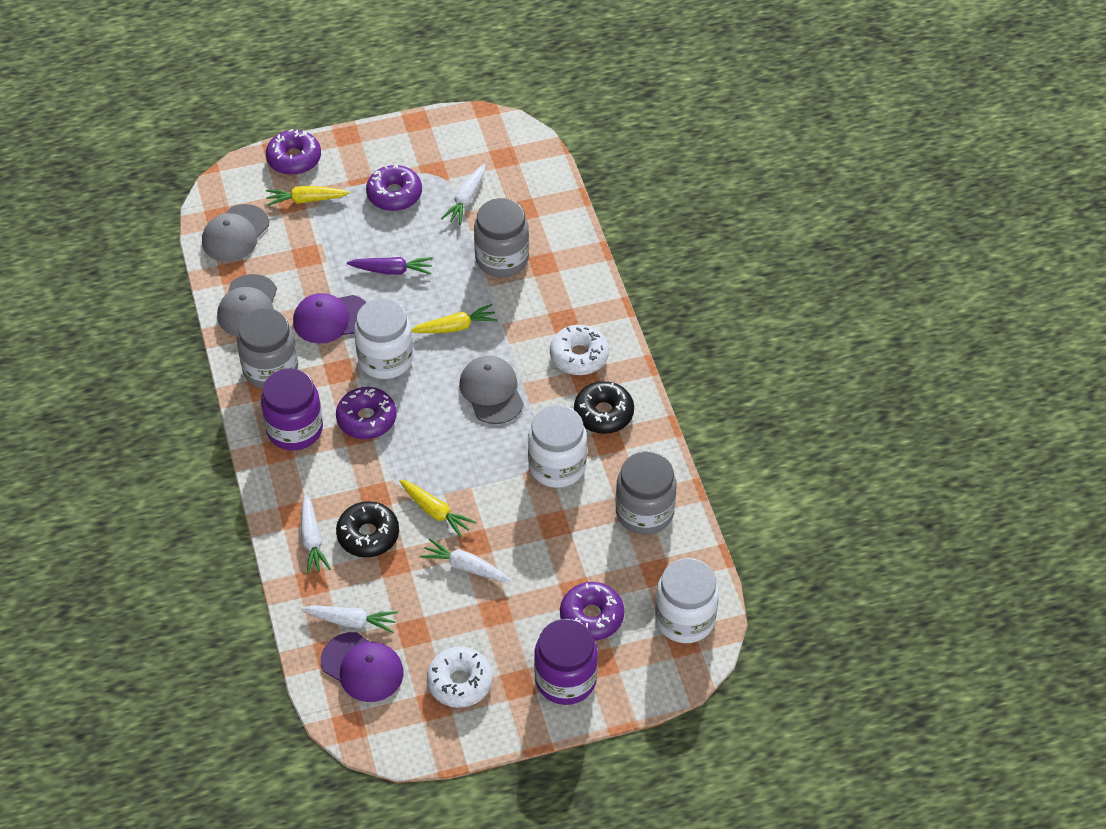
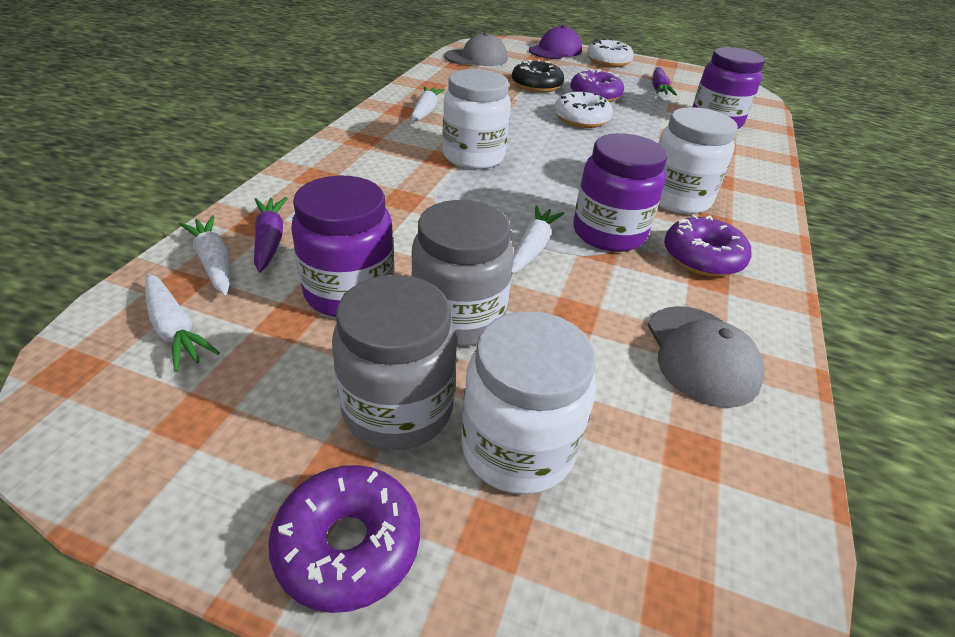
black donut: [336,501,399,558] [574,381,634,434] = 2 -> [512,59,564,93] = 1
grey cap: [202,204,269,262] [217,274,277,336] [459,356,524,424] = 3 -> [444,32,508,66] [648,306,764,408] = 2
grey jar: [237,308,298,389] [474,198,529,277] [616,451,677,535] = 3 -> [332,275,457,450] [411,200,514,347] = 2
purple cap: [293,293,367,344] [321,632,404,702] = 2 -> [529,25,582,59] = 1
purple carrot: [347,257,433,275] = 1 -> [254,197,288,273] [652,67,677,96] = 2
purple donut: [266,129,321,175] [336,387,396,439] [366,164,422,211] [560,582,624,640] = 4 -> [268,465,420,613] [570,69,624,102] [664,215,752,277] = 3
purple jar: [261,368,323,450] [534,619,598,705] = 2 -> [291,176,395,317] [573,133,668,252] [692,47,765,129] = 3
yellow carrot: [266,186,350,206] [399,479,476,538] [411,304,498,333] = 3 -> none = 0

